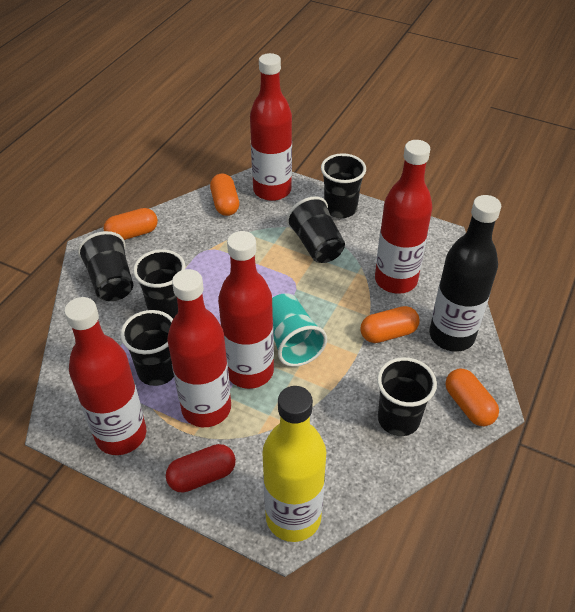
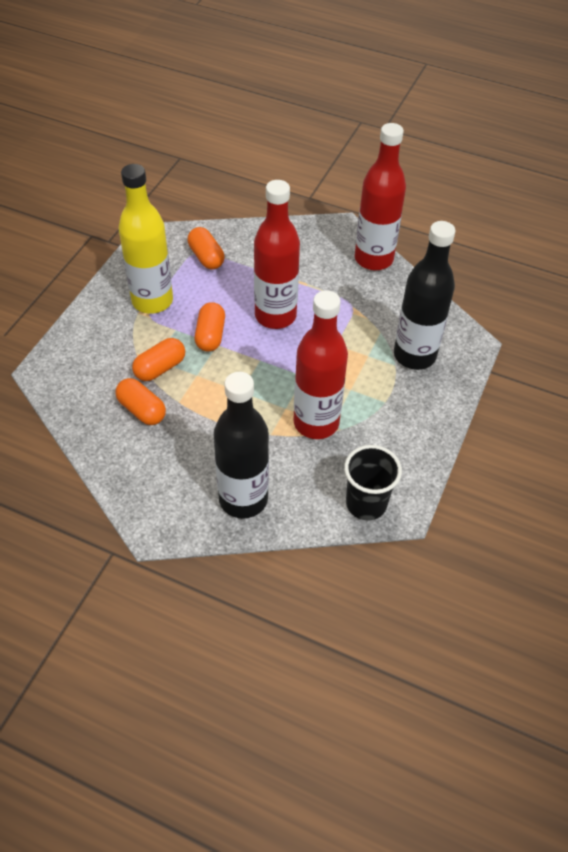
black bottle: [429,195,501,352] = 1 -> [213,372,269,519] [394,221,455,370] = 2
black cup: [78,231,133,301] [120,310,174,386] [133,249,186,319] [286,196,345,263] [321,153,366,218] [377,357,437,436] = 6 -> [344,445,402,521] = 1
red bottle: [64,297,146,455] [167,269,231,427] [218,231,274,389] [250,53,292,201] [375,140,432,294] = 5 -> [254,180,300,329] [293,290,348,439] [355,123,406,270] = 3
red capsule: [166,444,236,493] = 1 -> none = 0
turquoise cup: [272,293,327,367] = 1 -> none = 0

